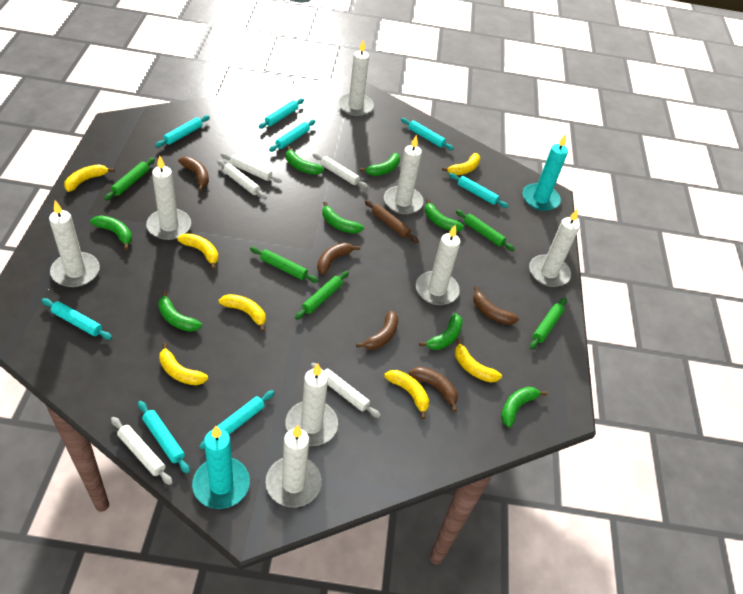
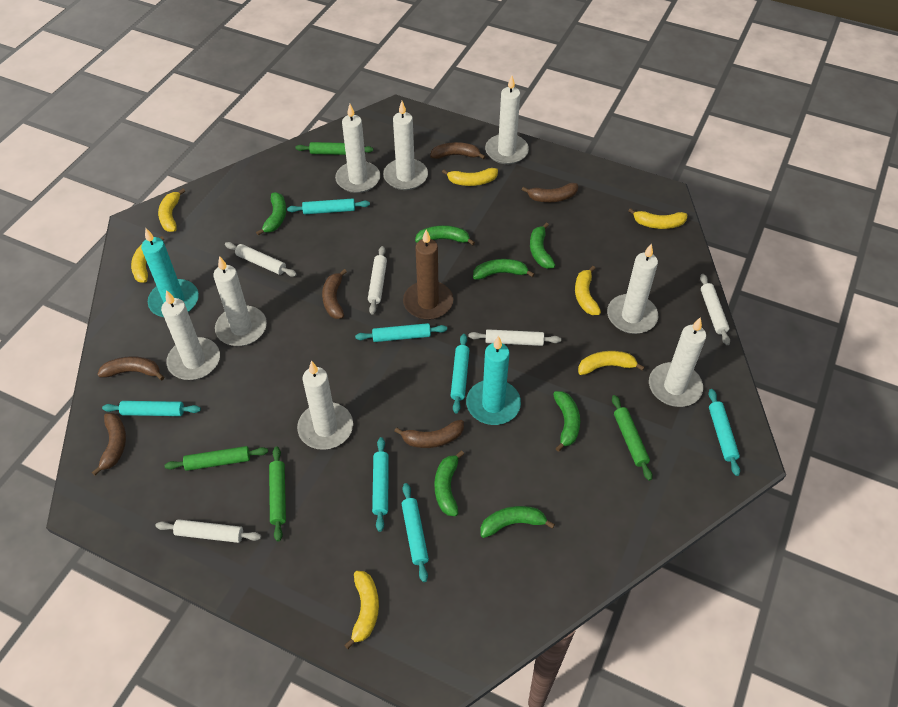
brown banana: [178,157,209,191] [317,243,360,275] [356,311,398,350] [409,367,458,412] [473,286,519,325] = 5 -> [92,413,126,476] [97,356,164,380] [322,269,347,319] [394,420,464,448] [430,142,486,159] [522,183,578,202] = 6
brown candle: none = 0 -> [403,230,453,320] = 1
brown rolling pin: [365,200,419,243] = 1 -> none = 0
green banana: [90,216,132,250] [158,291,202,332] [286,146,324,175] [322,202,364,234] [360,153,400,176] [419,313,463,350] [425,199,464,232] [501,387,547,427] = 8 -> [256,192,286,235] [415,225,475,245] [434,450,464,516] [473,259,534,280] [480,506,555,538] [530,222,556,269] [553,391,580,452] = 7
green rolling pin: [104,157,155,200] [250,247,319,283] [295,271,349,320] [456,210,515,251] [530,298,567,349] = 5 -> [165,446,268,471] [269,447,286,541] [295,142,373,155] [612,395,653,481] = 4
turquoise rolling pin: [41,298,112,340] [138,401,190,474] [155,115,210,147] [199,390,275,449] [259,98,304,129] [269,120,316,152] [401,118,454,150] [449,173,509,208] = 8 -> [102,401,201,416] [287,198,370,214] [355,323,447,342] [372,437,389,532] [402,483,429,582] [451,334,469,413] [708,389,740,476] = 7

